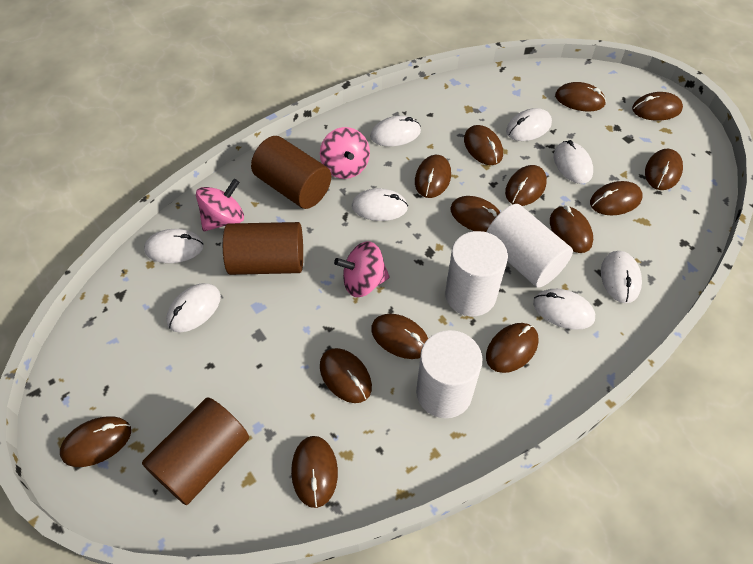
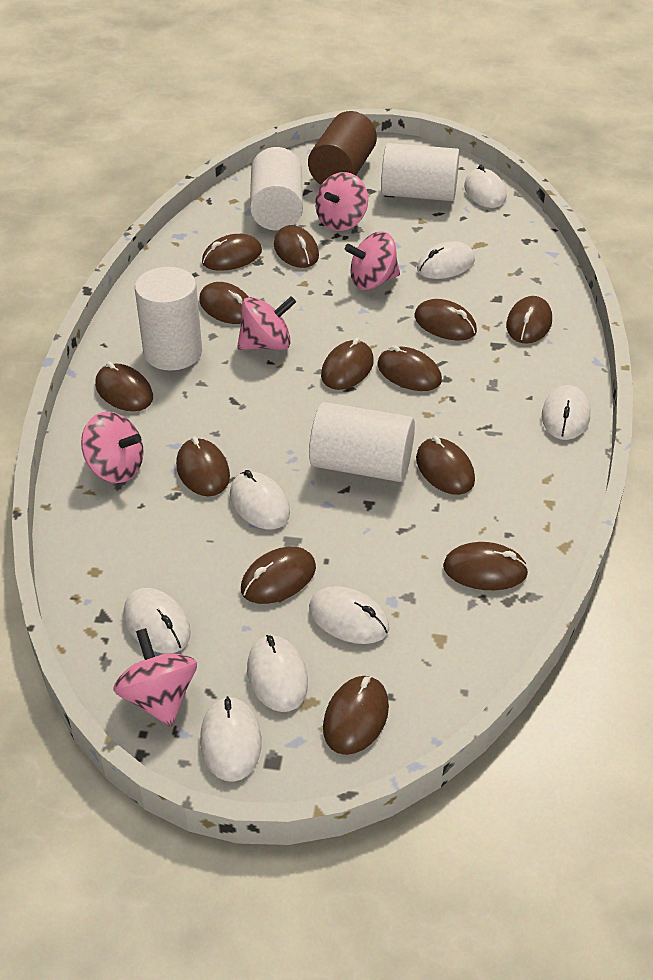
brown cylinder: [142,397,249,505] [223,222,303,275] [251,136,331,209] = 3 -> [308,111,377,185] = 1
brown mouse: [60,416,131,467] [291,436,338,508] [320,348,372,403] [371,314,428,359] [415,155,451,198] [450,196,500,232] [464,125,503,165] [486,323,538,373] [505,165,547,206] [550,206,593,253] [555,82,606,112] [590,181,643,215] [632,92,683,121] [645,149,683,190] = 14 -> [95,361,153,411] [176,436,230,496] [199,282,248,324] [202,234,262,271] [241,546,316,604] [274,225,319,268] [321,337,374,390] [323,676,389,755] [377,345,442,391] [415,299,477,340] [416,436,475,495] [443,542,529,590] [506,296,552,344] = 13
pink spinning top: [196,179,244,231] [320,127,370,179] [334,241,390,297] = 3 -> [81,411,144,483] [113,628,197,727] [237,296,296,350] [315,172,368,231] [345,231,400,290] = 5
white cylinder: [416,330,483,418] [445,231,508,316] [487,204,573,288] = 3 -> [135,267,202,371] [250,147,303,231] [309,402,415,482] [381,143,460,201] = 4

